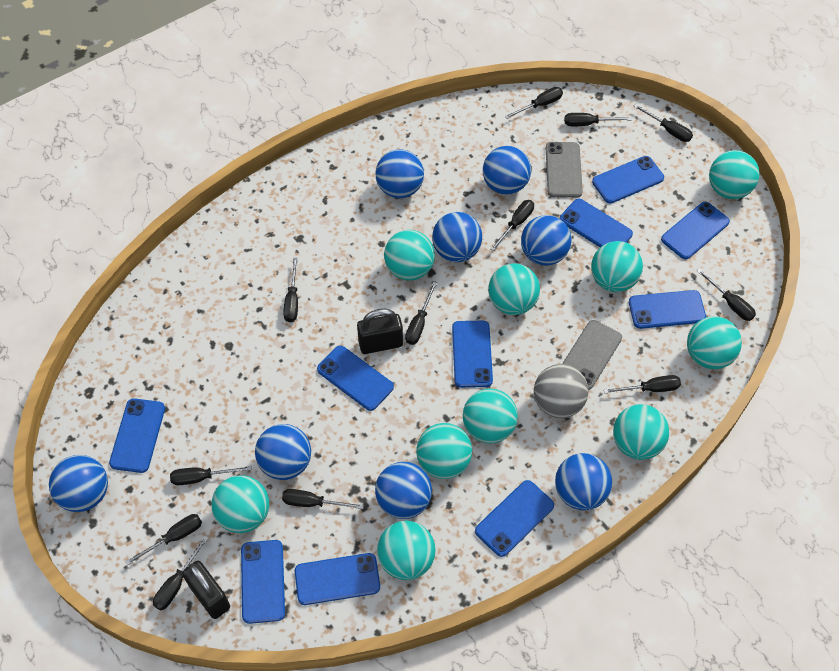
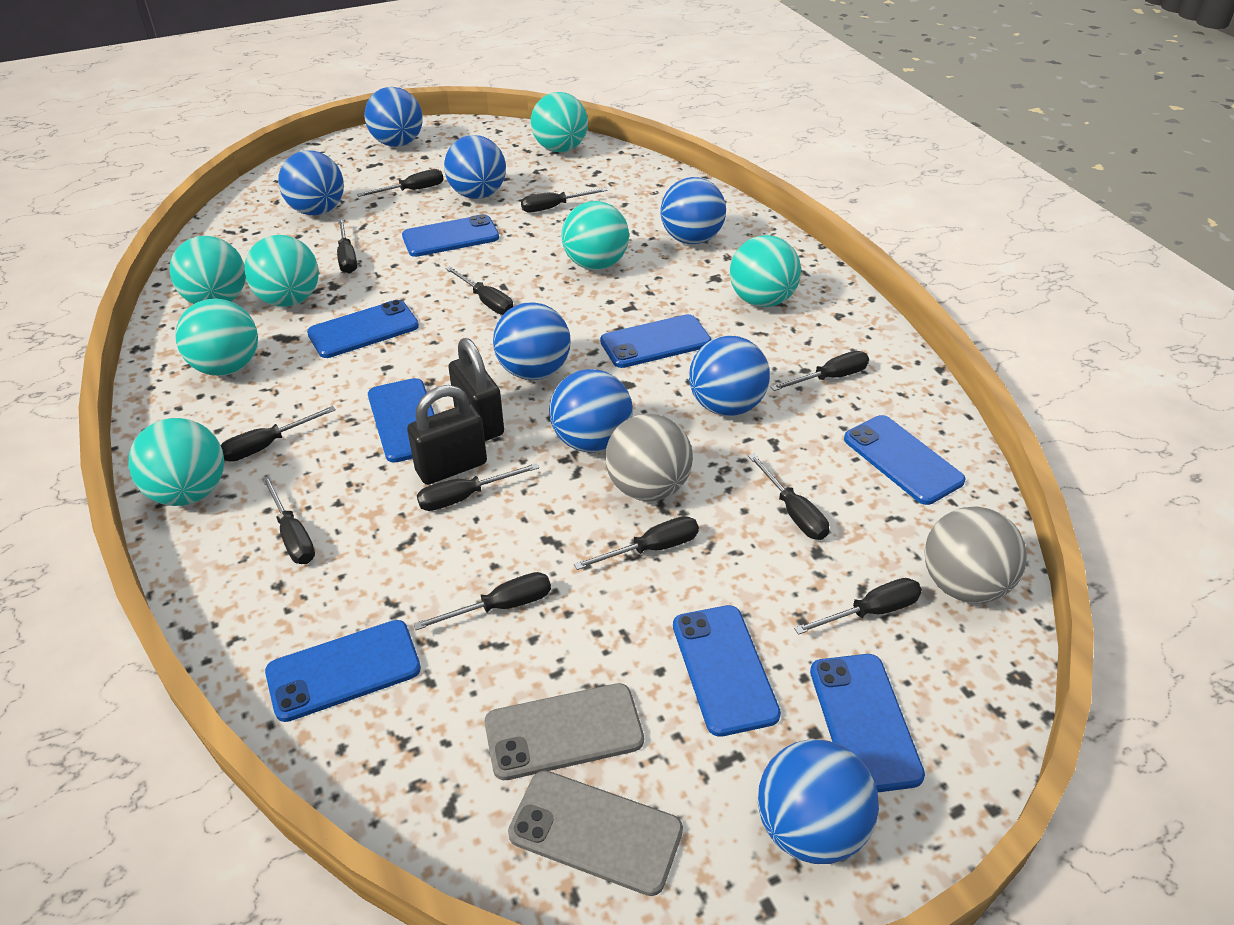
blue phone: [109,398,165,473] [241,540,285,624] [295,553,380,605] [317,346,394,411] [452,321,493,388] [475,480,554,557] [560,199,633,247] [592,156,664,204] [629,290,706,329] [661,202,730,259] = 10 -> [265,620,421,722] [307,300,419,358] [368,378,435,463] [402,214,499,257] [600,314,711,368] [673,605,781,737] [810,654,925,792] [844,415,966,505] = 8
grey ball: [534,364,588,418] = 1 -> [605,414,693,501] [924,506,1027,603] = 2
turquoise ball: [211,475,269,533] [377,521,436,580] [384,230,435,281] [416,423,472,479] [463,389,518,444] [488,263,540,315] [591,241,643,292] [613,404,669,460] [687,316,742,369] [709,150,760,199] = 10 -> [128,418,224,506] [169,236,246,304] [175,299,258,376] [244,235,319,307] [531,92,588,152] [561,201,629,270] [730,235,801,307] = 7

